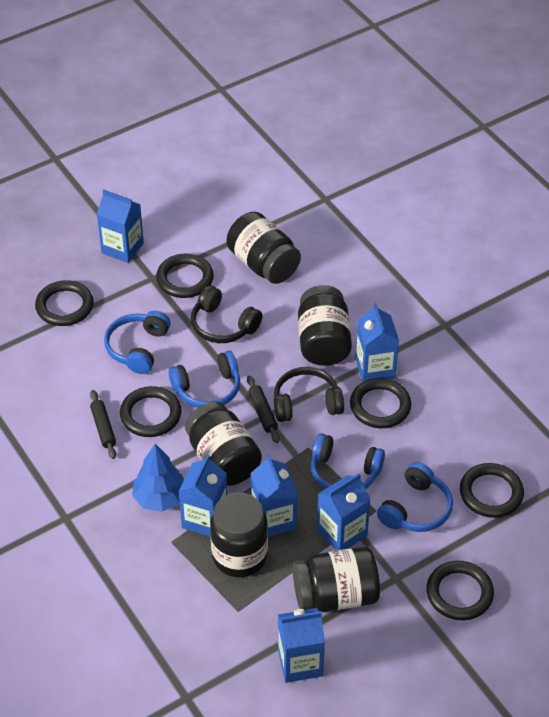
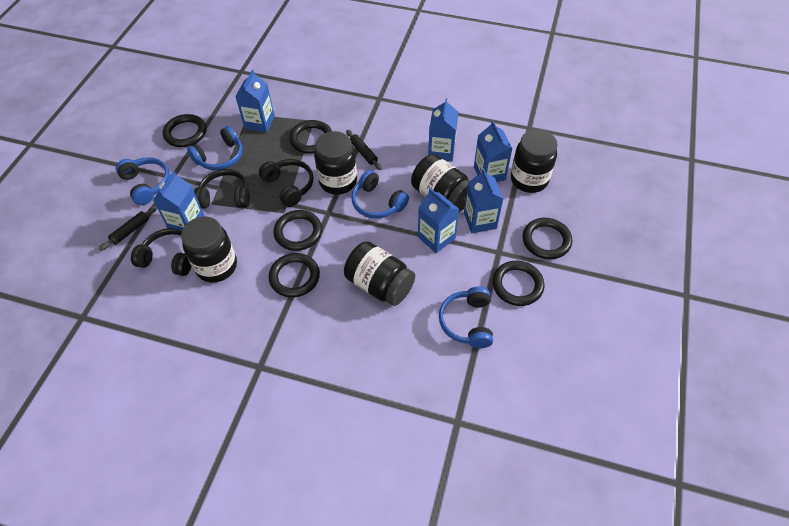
black headphones: [191,285,262,343] [274,367,344,422] = 2 -> [131,228,192,276] [194,169,250,209] [259,159,314,207] = 3
blue tree: [132,444,184,512] = 1 -> none = 0

